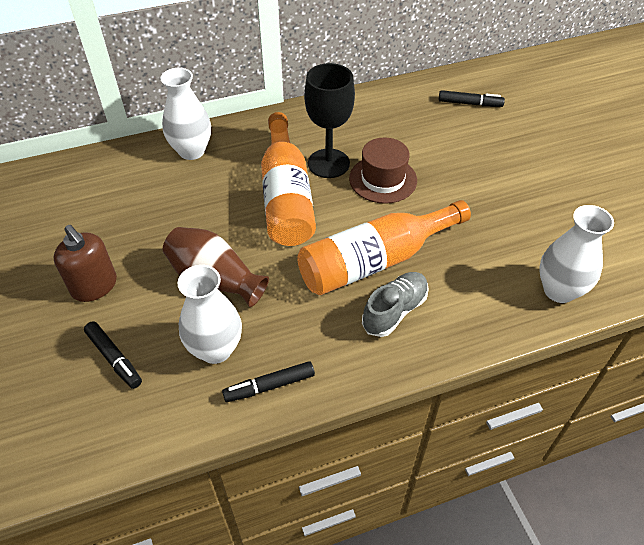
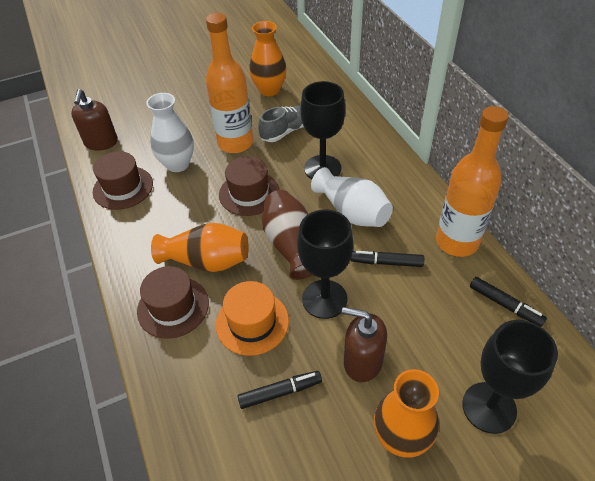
black goblet: [304,63,355,178] = 1 -> [297,209,353,319] [300,81,345,179] [462,320,558,434] = 3
brown hat: [349,138,417,204] = 1 -> [93,151,153,210] [137,266,209,339] [219,156,280,216] = 3
brown soap dispenser: [53,225,117,302] = 1 -> [71,89,118,151] [342,307,387,382] = 2
orange hat: none = 0 -> [216,281,289,356] = 1
orange vase: none = 0 -> [151,223,249,272] [249,21,287,96] [374,369,439,458] = 3
white vase: [160,68,211,160] [178,265,242,364] [539,205,614,303] = 3 -> [146,93,194,172] [311,167,393,227] = 2

